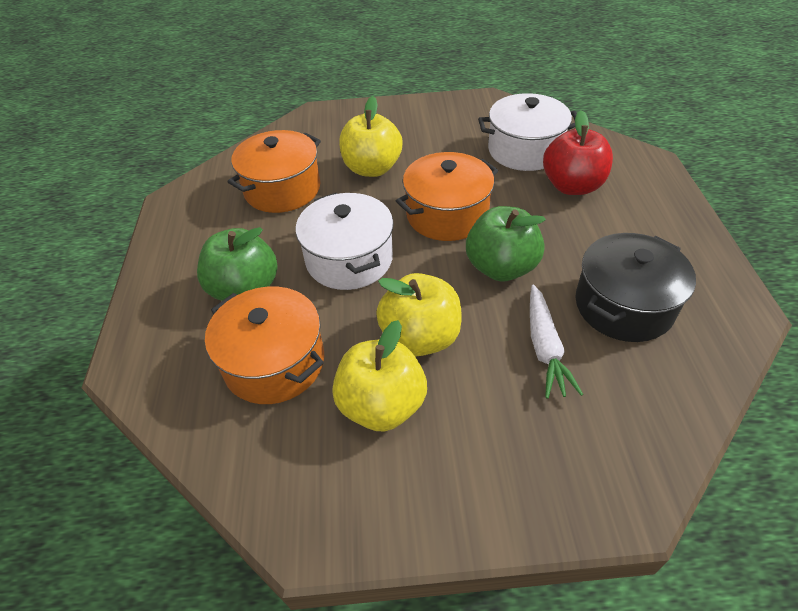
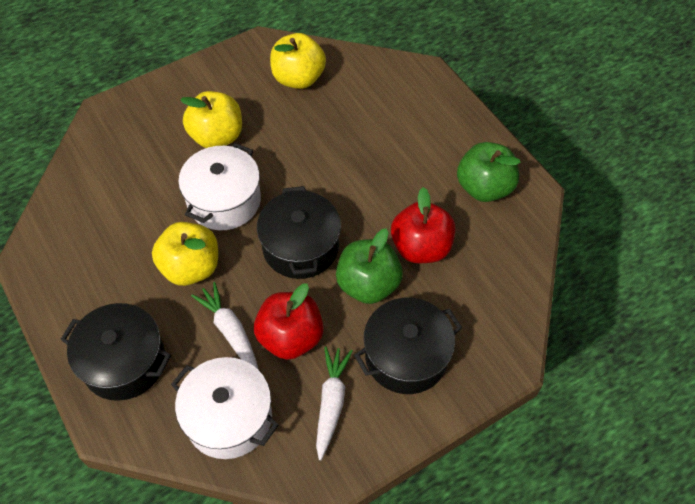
black pot: [576,233,696,342] = 1 -> [60,303,171,401] [257,186,341,279] [354,298,463,394] = 3
orange pot: [205,287,324,404] [228,130,321,213] [396,152,498,241] = 3 -> none = 0
red apple: [543,110,613,195] = 1 -> [254,284,324,360] [391,187,455,263] = 2
white carrot: [530,285,583,399] = 1 -> [191,282,259,370] [316,347,353,460] = 2

